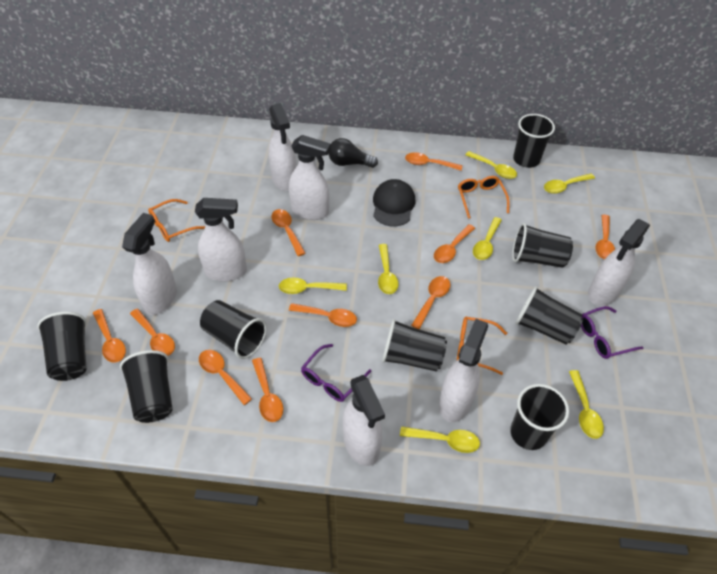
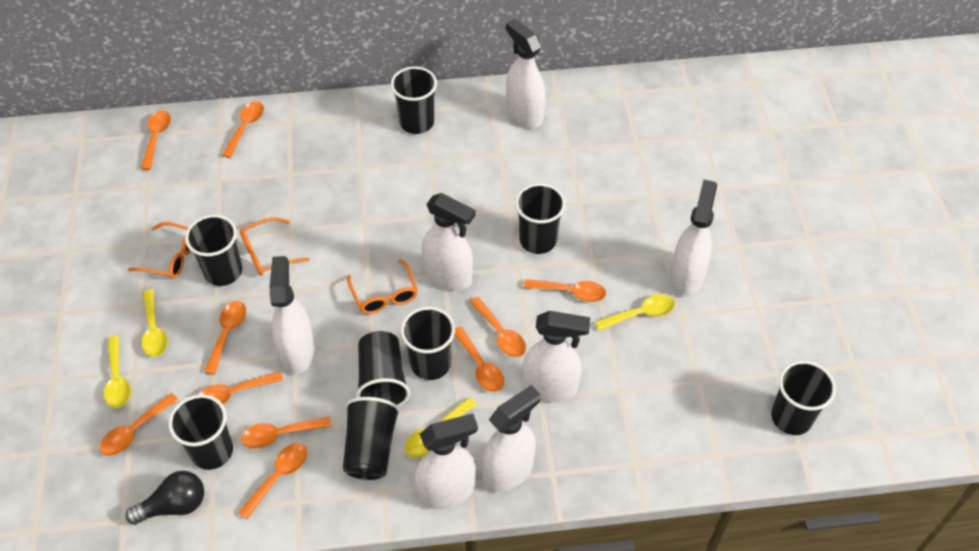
black cap: [373,179,416,226] = 1 -> none = 0
purple glasses: [301,344,371,402] [581,306,643,359] = 2 -> none = 0
yellow spoon: [279,278,347,294] [378,244,398,294] [400,426,480,453] [465,151,517,179] [473,217,502,260] [544,173,595,194] [569,370,604,439] = 7 -> [104,336,131,408] [142,289,168,357] [405,397,477,458] [595,294,675,331] = 4

